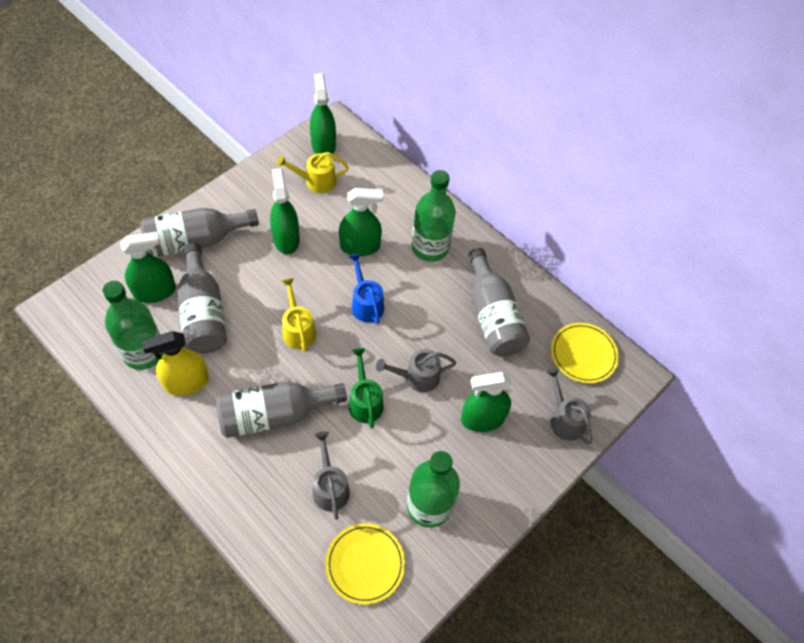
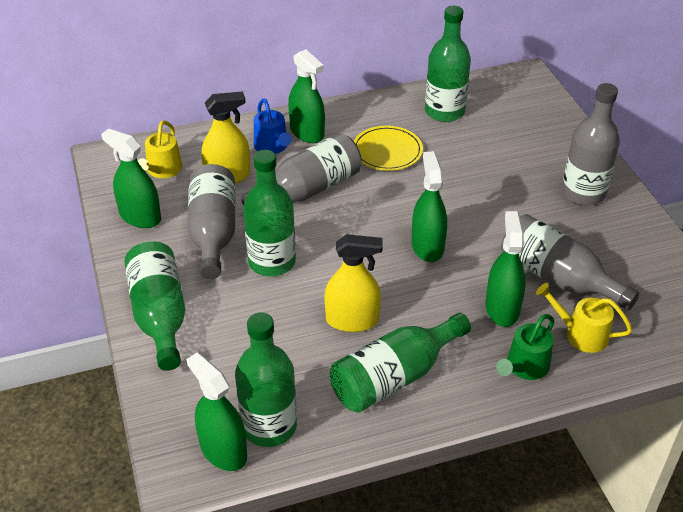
green bottle: [103,281,164,370] [407,451,460,528] [412,170,456,262] = 3 -> [125,241,185,371] [235,312,297,447] [243,150,296,276] [330,313,471,413] [425,6,471,122] = 5
grey watering can: [313,431,350,520] [376,349,456,392] [546,368,592,445] = 3 -> none = 0
yellow plate: [325,523,405,605] [551,323,619,383] = 2 -> [354,126,423,171] = 1
yellow spray bottle: [142,331,209,396] = 1 -> [202,91,250,184] [324,234,383,332] = 2

